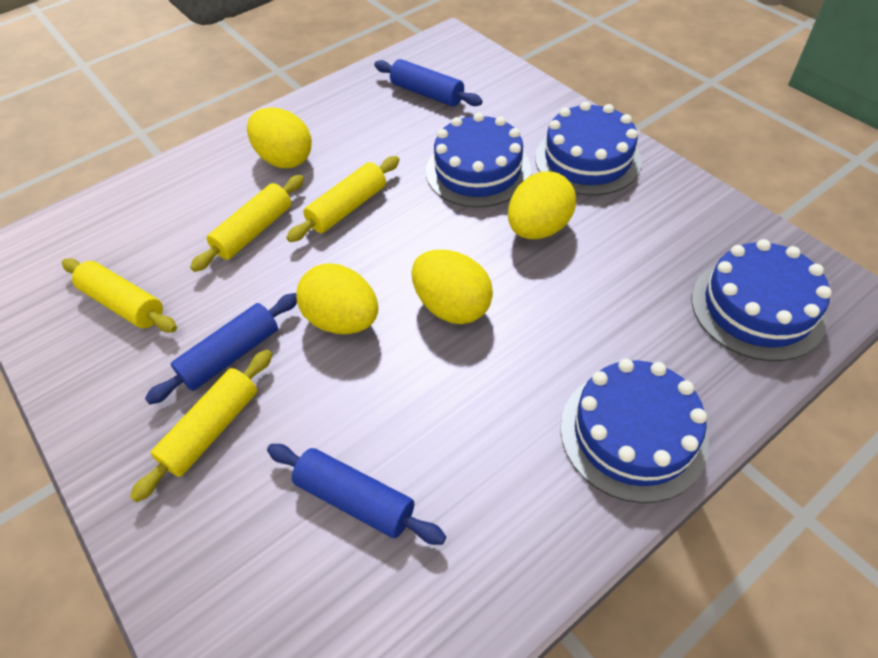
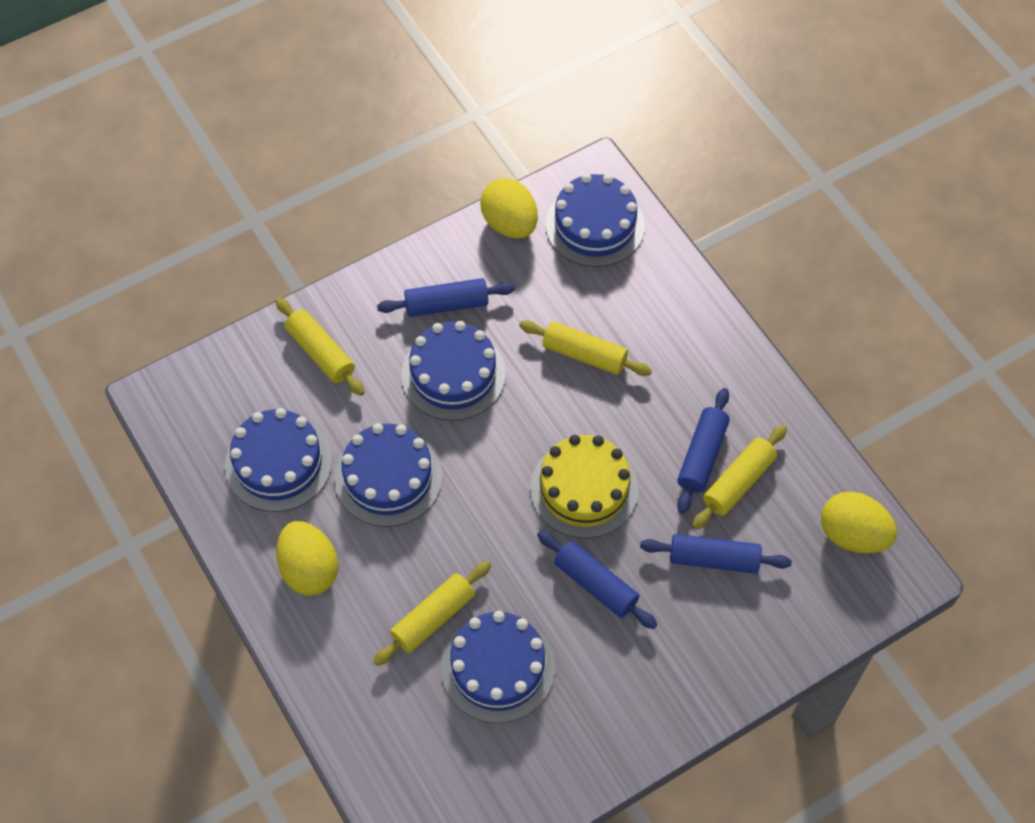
blue cake: [426,112,531,207] [535,101,642,196] [560,359,709,503] [692,239,832,361] = 4 -> [225,408,332,512] [335,423,442,527] [401,321,506,421] [441,611,555,723] [546,173,645,267] = 5
blue rolling pin: [145,293,297,405] [267,444,446,545] [374,59,483,107] = 3 -> [377,278,515,317] [537,530,657,629] [640,534,792,574] [677,388,730,514] = 4
yellow cake: none = 0 -> [530,435,638,539] = 1
yellow egg: [247,107,312,168] [296,263,378,334] [412,250,493,324] [508,172,576,239] = 4 -> [276,521,338,595] [480,178,538,239] [821,492,897,553] = 3

